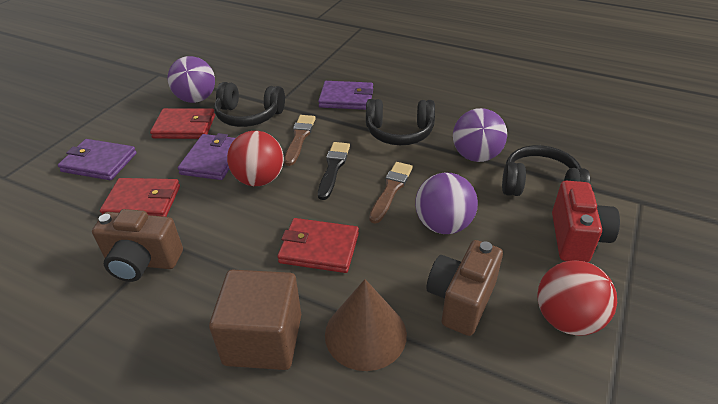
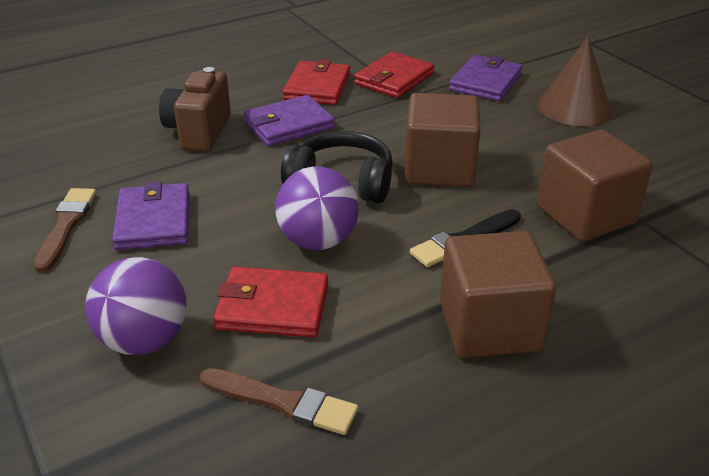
black headphones: [214,82,285,127] [366,99,435,145] [502,145,590,196] = 3 -> [281,131,393,203] = 1
brown camera: [92,209,183,282] [427,240,503,336] = 2 -> [159,67,231,151] = 1
brown cube: [209,270,301,370] = 1 -> [405,93,481,187] [440,231,556,358] [537,129,653,242] = 3
purple ball: [168,56,215,103] [415,173,478,234] [453,108,507,162] = 3 -> [85,257,187,355] [275,166,359,250] = 2
red ball: [227,131,284,186] [537,261,617,336] = 2 -> none = 0
red camera: [552,181,620,263] = 1 -> none = 0

